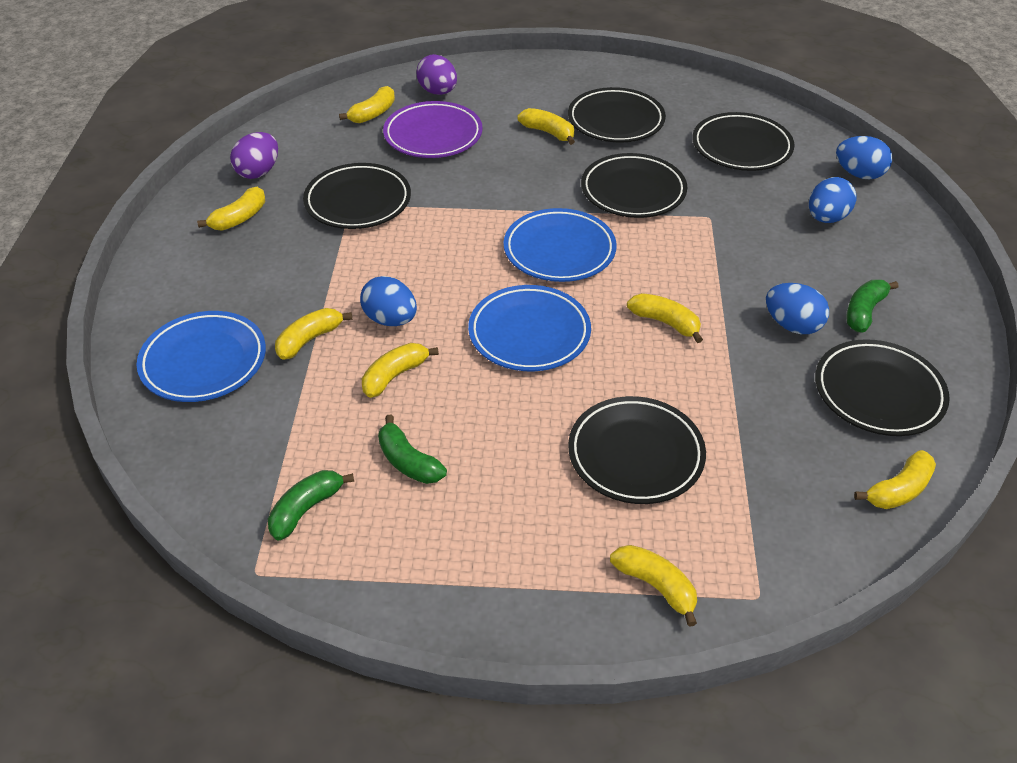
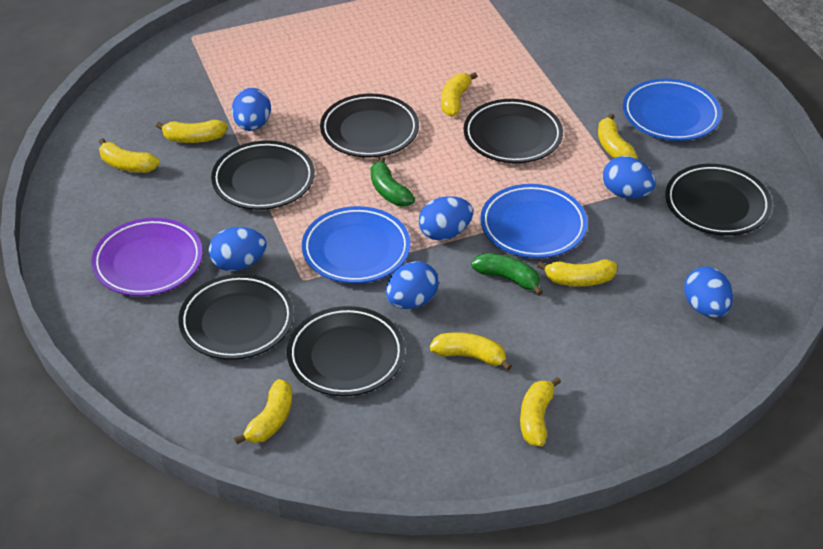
blue egg: [360,276,417,326] [766,283,829,334] [809,177,857,223] [836,136,892,180] = 4 -> [209,227,267,271] [232,88,271,131] [386,261,439,309] [419,196,473,241] [603,156,656,199] [684,266,733,318] = 6
green banana: [268,470,354,541] [378,415,447,484] [846,280,898,332] = 3 -> [371,156,415,206] [471,253,543,296] = 2
purple egg: [230,132,278,179] [416,54,457,95] = 2 -> none = 0

